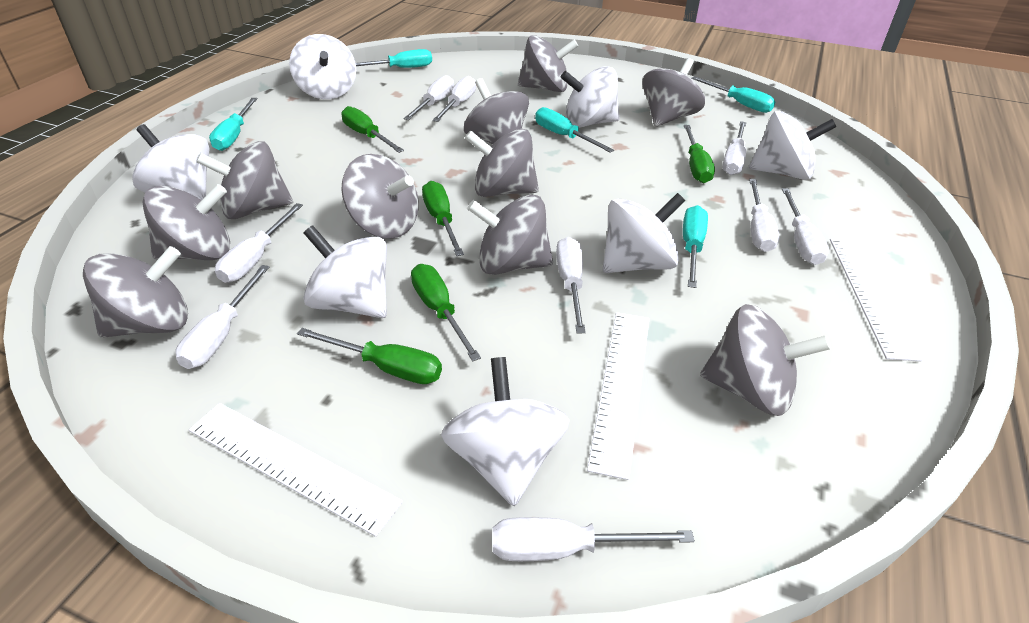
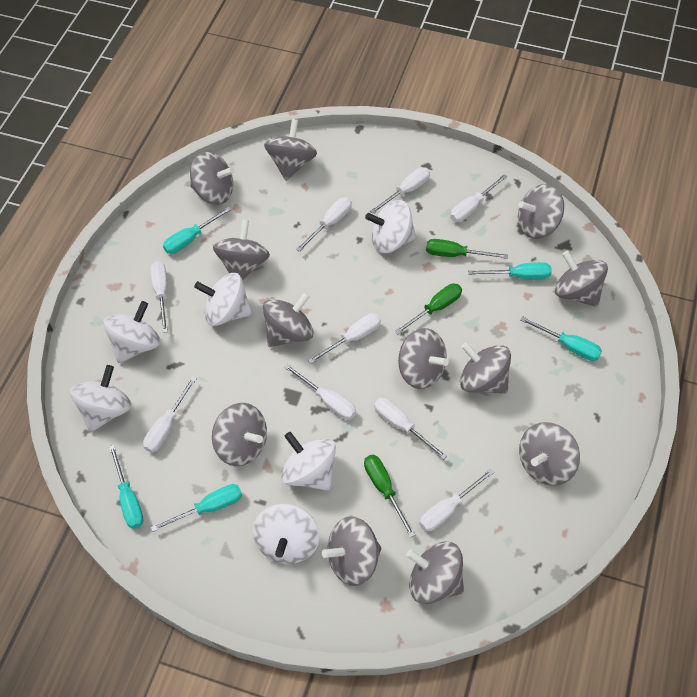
green screwdriver: [297,328,442,384] [341,106,404,153] [411,264,481,361] [422,181,464,256] [684,125,715,183] = 5 -> [364,455,415,538] [394,283,462,335] [426,239,508,259] = 3
grey spinning top: [83,246,188,338] [142,184,230,260] [196,141,293,219] [341,154,419,238] [464,78,529,144] [465,129,539,197] [467,194,553,275] [518,35,578,92] [642,58,705,127] [700,304,831,416] = 10 -> [190,151,235,205] [212,403,267,466] [213,219,270,280] [263,292,314,347] [264,119,317,181] [322,516,382,586] [398,328,449,389] [406,541,464,604] [460,342,511,394] [518,184,564,239] [519,422,580,486] [555,251,608,307] = 12
white ruler: [189,403,403,537] [587,312,649,480] [830,238,922,362] = 3 -> none = 0
white spinning top: [132,124,210,200] [289,34,356,99] [303,225,387,318] [441,357,570,506] [561,66,620,128] [603,193,685,273] [749,111,836,180] = 7 -> [70,365,132,432] [103,301,160,363] [194,273,252,326] [253,504,319,564] [281,432,336,491] [365,200,416,253] = 6

